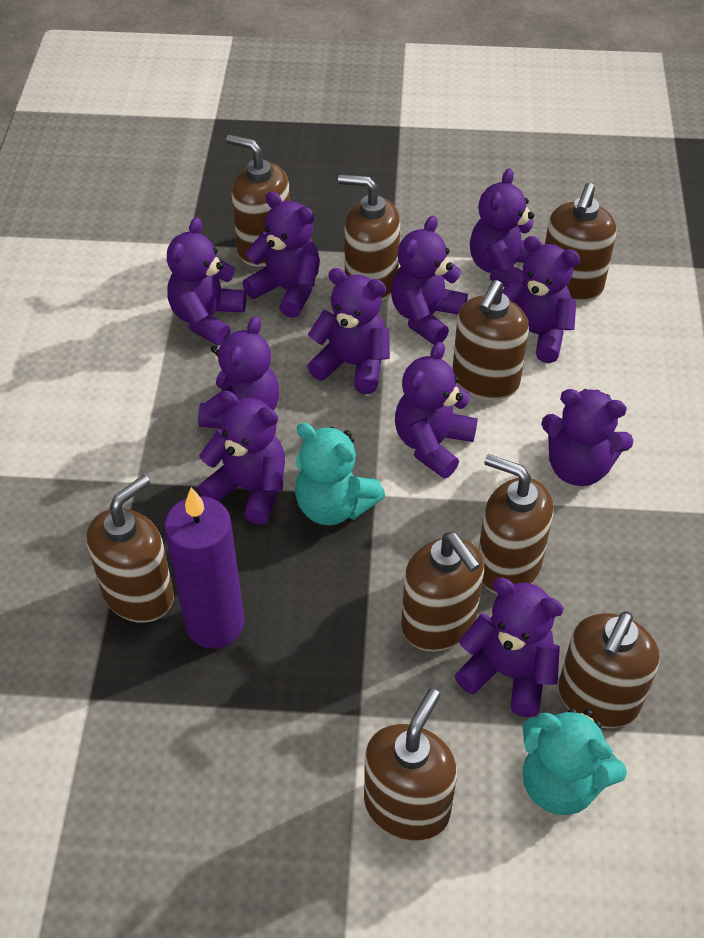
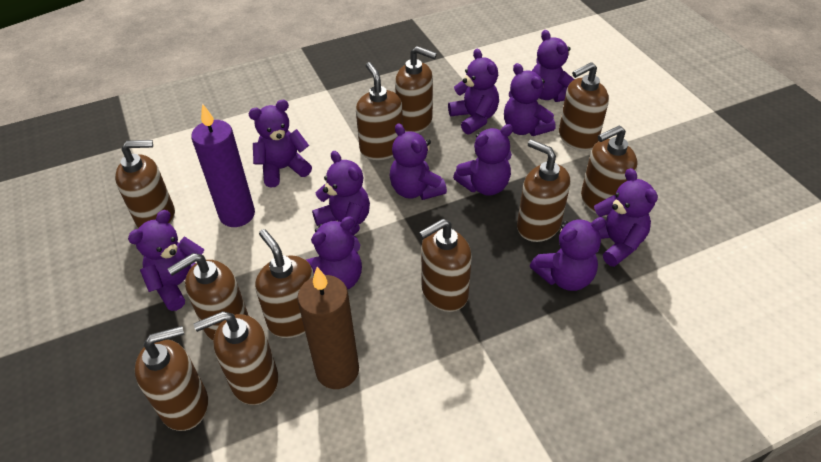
brown candle: none = 0 -> [297,267,359,389] = 1
brown soap dispenser: [86,475,174,623] [226,134,290,267] [338,174,400,301] [364,688,457,841] [401,532,484,651] [452,280,529,400] [479,454,554,594] [545,183,617,303] [558,611,660,728] = 9 -> [115,140,175,228] [135,326,208,431] [167,253,249,341] [194,311,278,405] [255,229,314,338] [356,62,403,160] [395,46,437,133] [419,219,472,312] [517,139,570,242] [559,62,609,151] [581,125,637,217] = 11
turquoise teddy bear: [295,423,385,525] [523,709,627,815] = 2 -> none = 0

